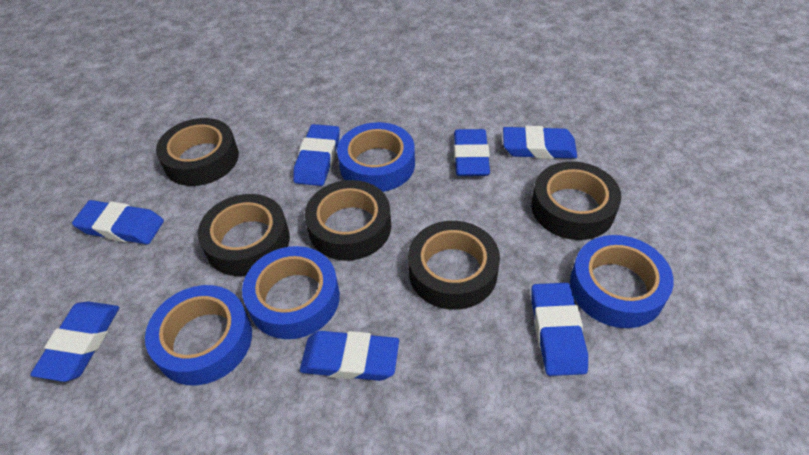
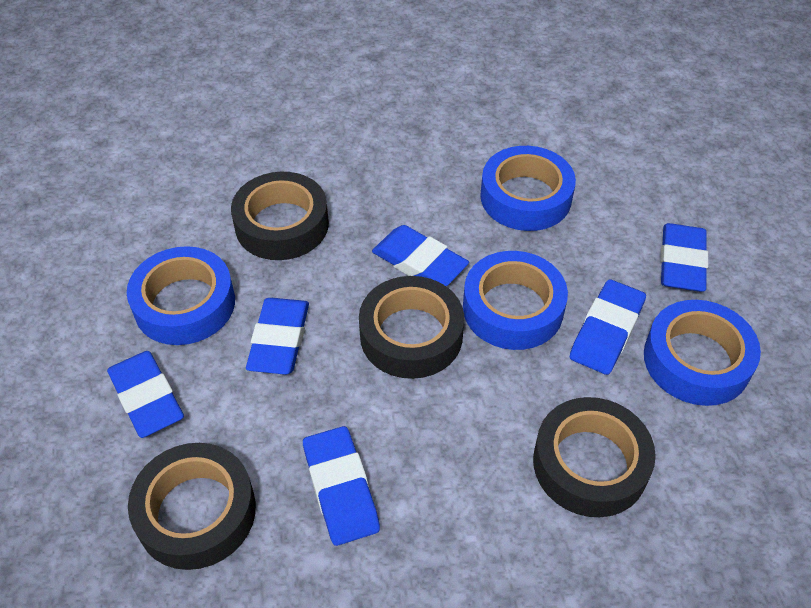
black tape: [156,118,239,186] [198,194,290,276] [305,180,391,261] [408,221,500,310] [531,161,621,240] = 5 -> [128,443,256,570] [231,172,329,260] [359,276,464,379] [533,397,656,517] = 4
blue eraser: [30,301,119,382] [72,200,164,244] [293,124,340,186] [300,331,399,381] [454,129,490,176] [503,126,577,159] [531,283,588,376] = 7 -> [107,351,184,438] [246,298,309,375] [303,426,380,546] [372,225,469,286] [570,279,646,375] [660,223,708,292] = 6

